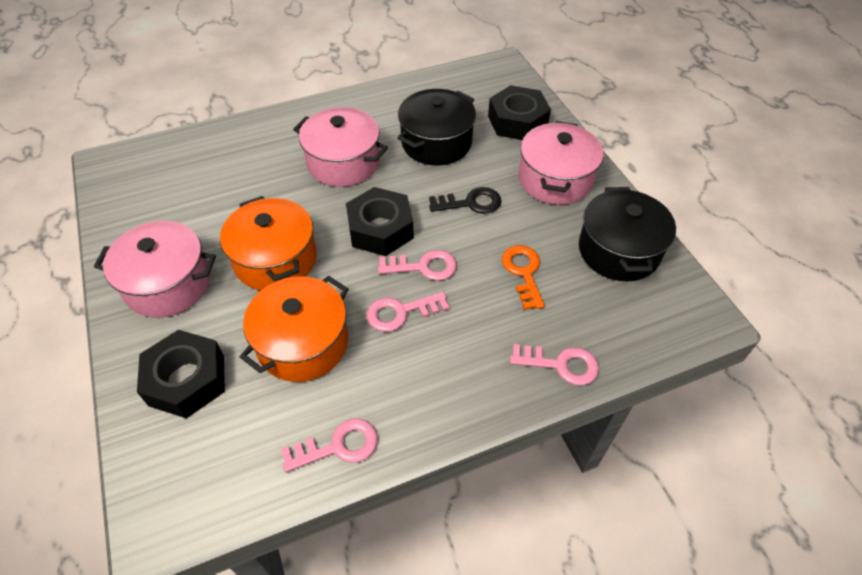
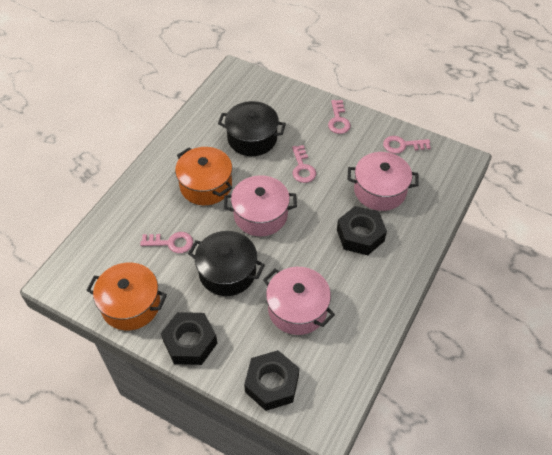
black key: [429,187,501,214] = 1 -> none = 0
orange key: [502,245,545,310] = 1 -> none = 0

